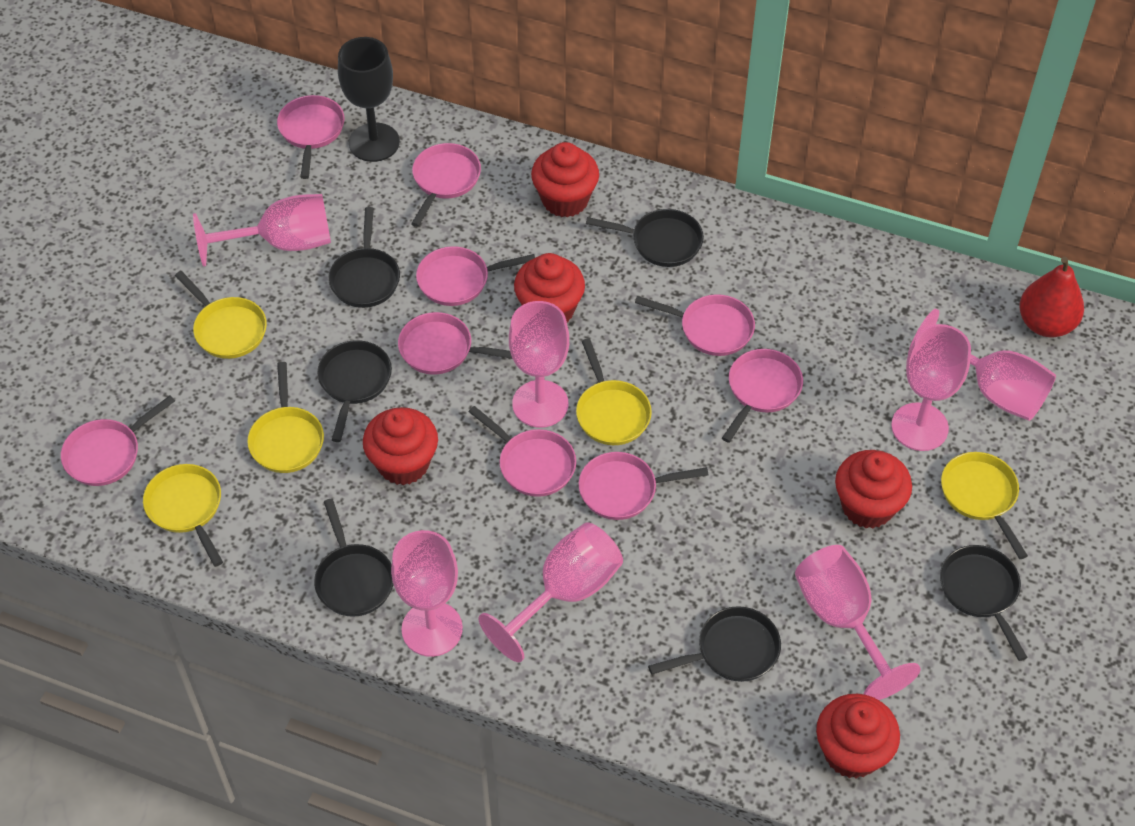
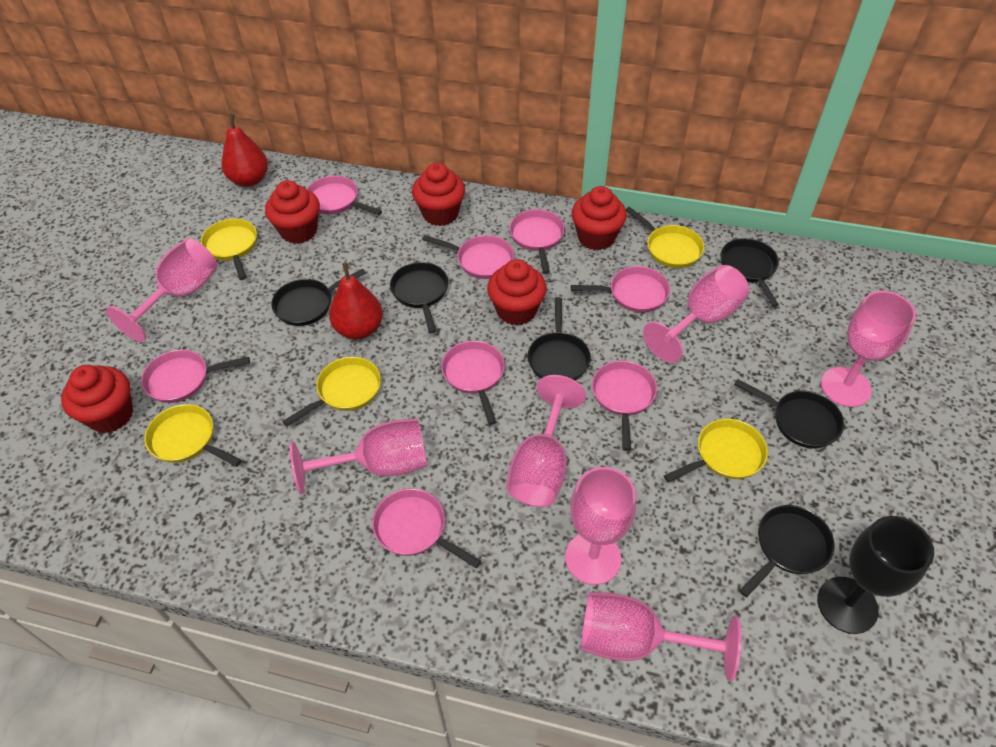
pink pan: [61,395,175,486] [277,95,344,179] [398,312,512,375] [411,143,481,227] [416,246,535,306] [469,406,576,497] [578,452,709,520] [635,294,755,356] [722,349,803,443] = 9 -> [141,350,250,403] [307,176,382,216] [372,488,481,568] [422,235,514,279] [441,341,505,425] [509,209,565,274] [571,266,670,313] [592,361,657,451] = 8
red pear: [1019,257,1084,337] = 1 -> [221,113,268,187] [329,263,383,339] = 2

